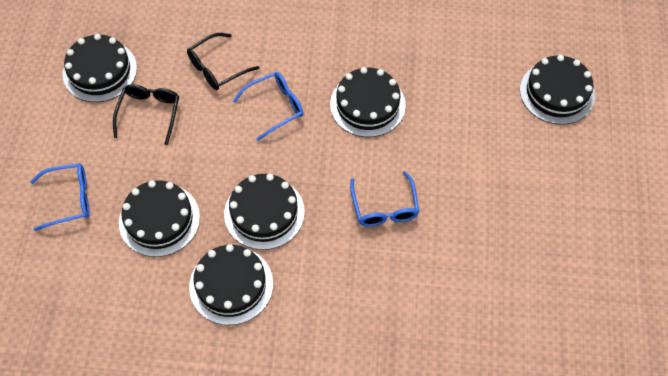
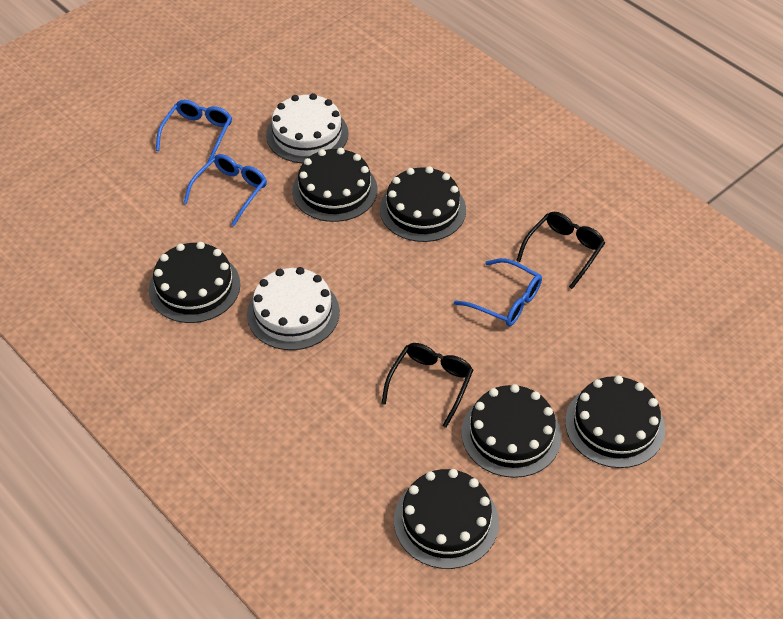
white cake: none = 0 -> [247,267,340,350] [266,93,348,163] = 2

